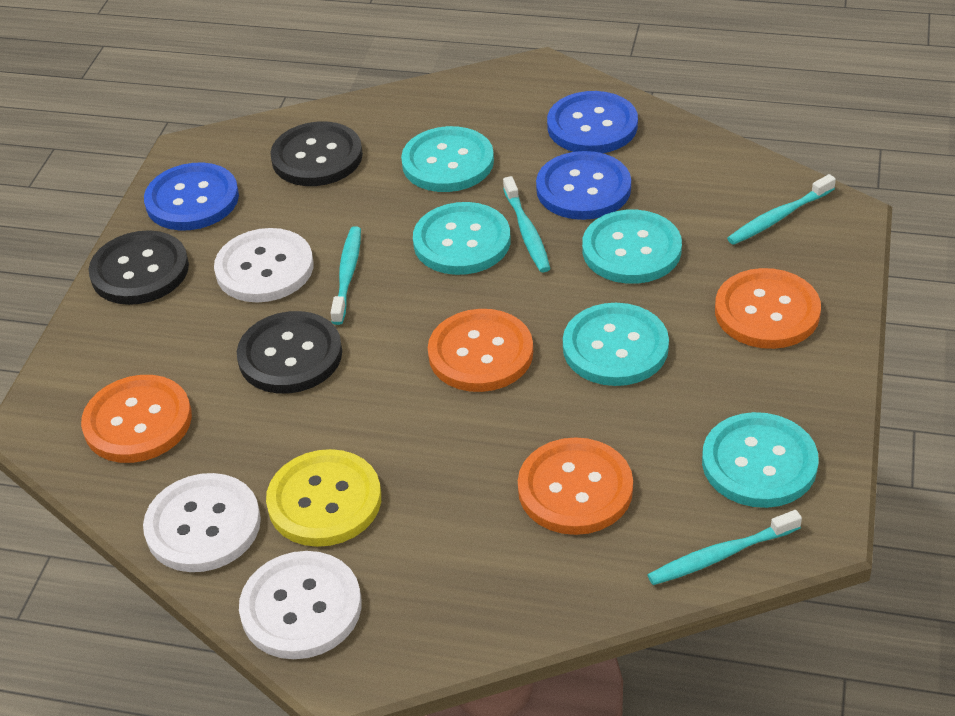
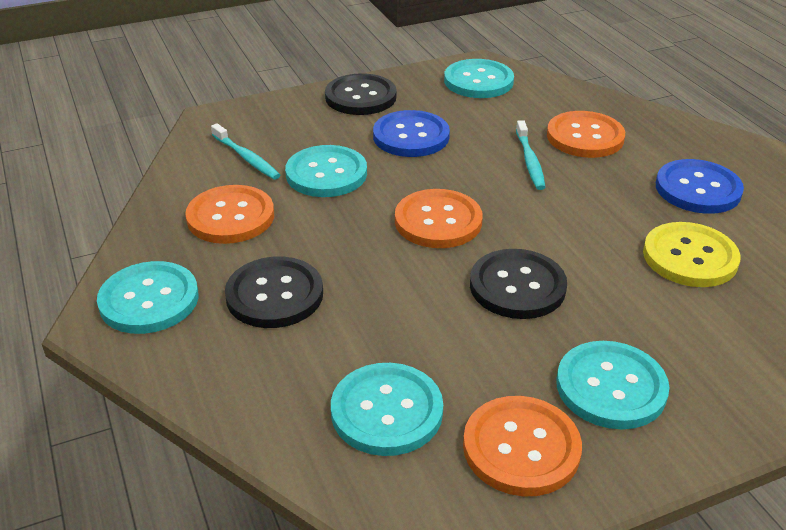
blue button: [144,163,239,230] [536,151,631,220] [547,91,638,153] = 3 -> [373,110,450,157] [656,159,744,214] = 2
turquoise toothbrush: [331,226,361,325] [503,176,551,273] [648,510,802,585] [727,174,836,245] = 4 -> [211,123,280,180] [516,120,546,190] = 2
white button: [143,473,261,572] [214,228,313,303] [239,551,362,659] = 3 -> none = 0

